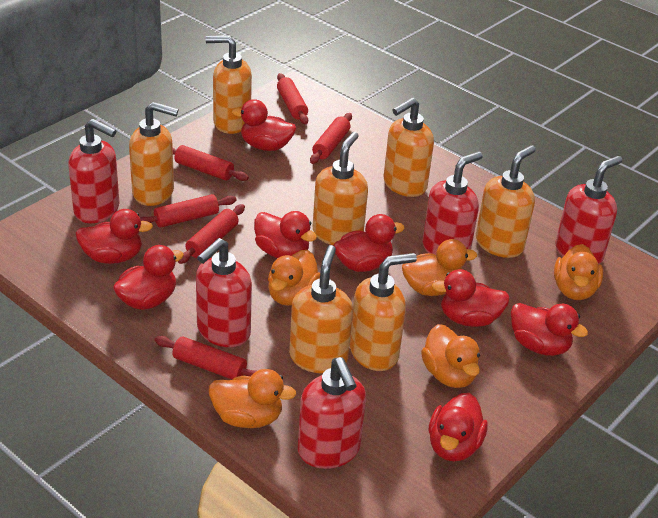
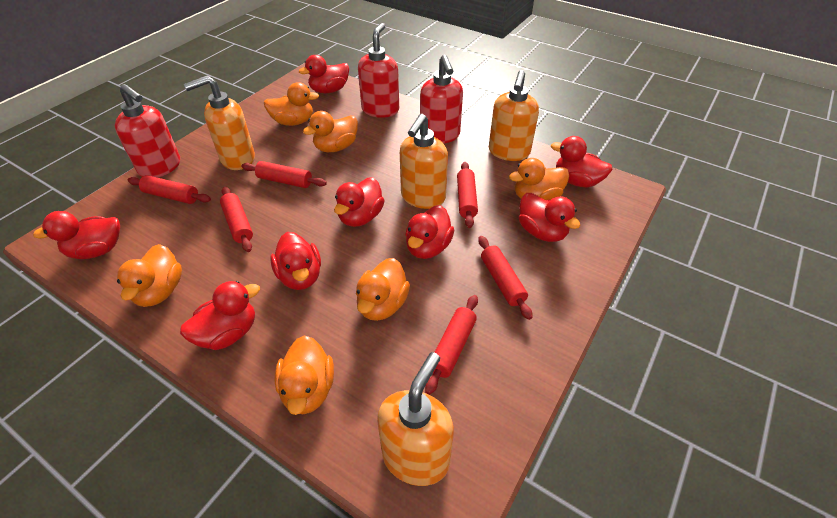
orange duck: [209,369,297,428] [268,250,320,306] [402,239,477,296] [421,324,480,388] [554,244,603,300] = 5 -> [117,244,182,307] [264,82,319,126] [274,335,334,415] [303,111,358,152] [356,258,410,321] [509,158,569,200] = 6
orange soap dispenser: [129,102,178,206] [206,35,252,134] [289,245,353,373] [313,132,368,245] [350,253,417,371] [384,98,434,197] [476,145,536,258] = 7 -> [184,76,255,170] [377,352,454,486] [400,114,448,209] [489,70,539,161] = 4
red soap dispenser: [68,119,120,223] [196,238,252,347] [298,357,366,469] [422,151,483,255] [556,156,622,265] = 5 -> [115,84,180,178] [358,23,399,118] [420,55,463,144] = 3

